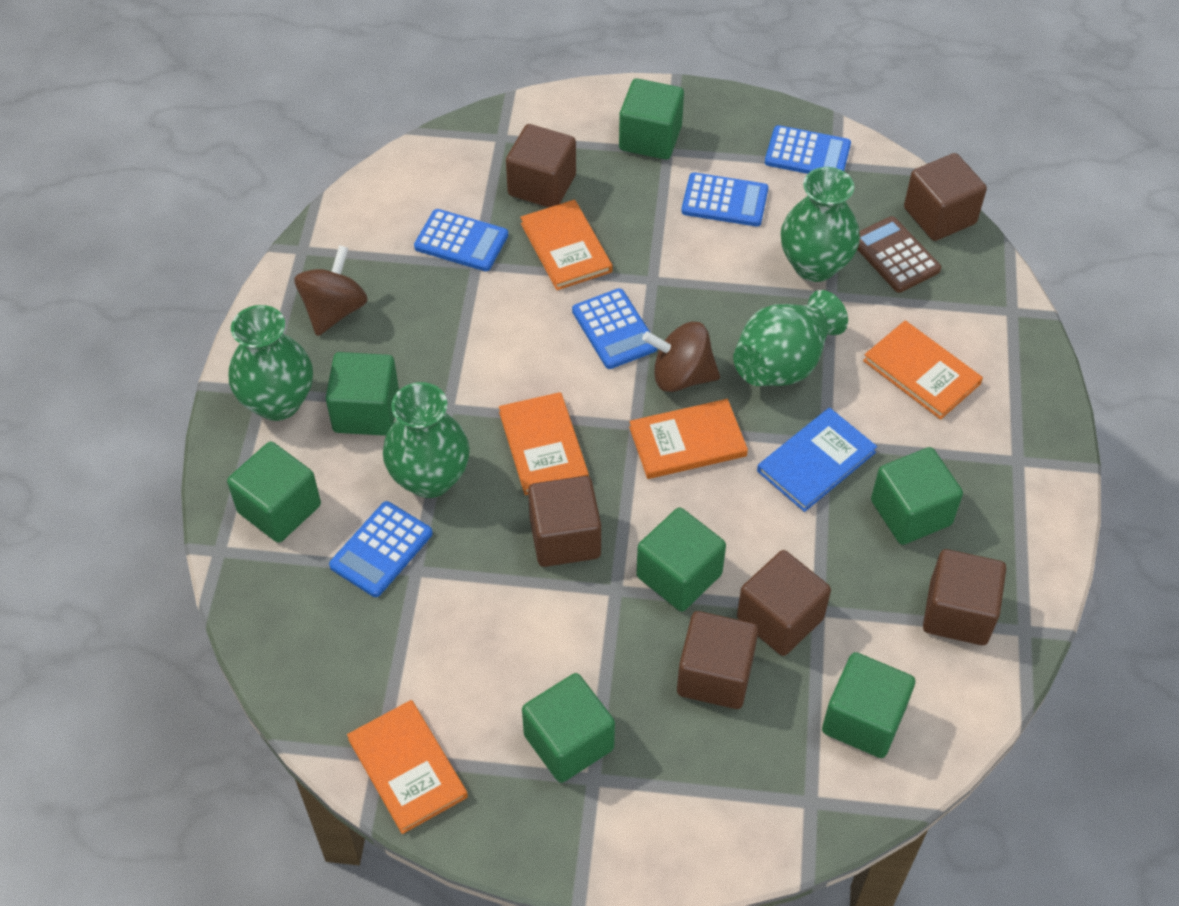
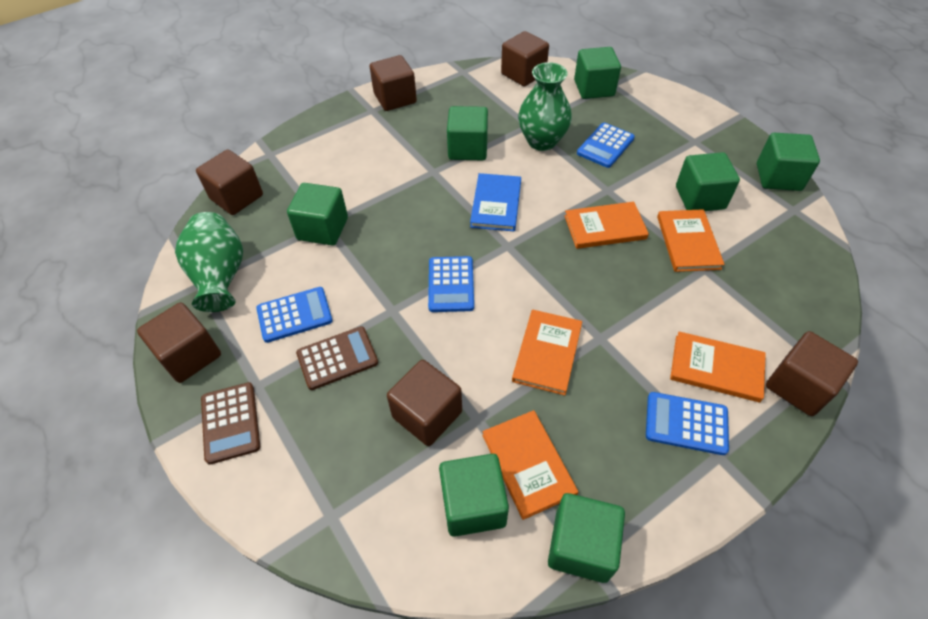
blue calculator: [329,501,433,597] [414,209,508,271] [572,288,657,369] [681,172,768,227] [765,125,851,174] = 5 -> [256,287,333,343] [428,256,474,312] [577,123,635,168] [646,392,729,455] = 4
brown calculator: [857,216,941,293] = 1 -> [201,382,260,465] [296,326,378,390] = 2
brown spinning top: [294,245,368,336] [642,322,720,392] = 2 -> none = 0
green vase: [229,305,313,421] [383,382,470,498] [733,290,848,386] [780,167,860,282] = 4 -> [175,212,243,312] [518,62,572,151] = 2

